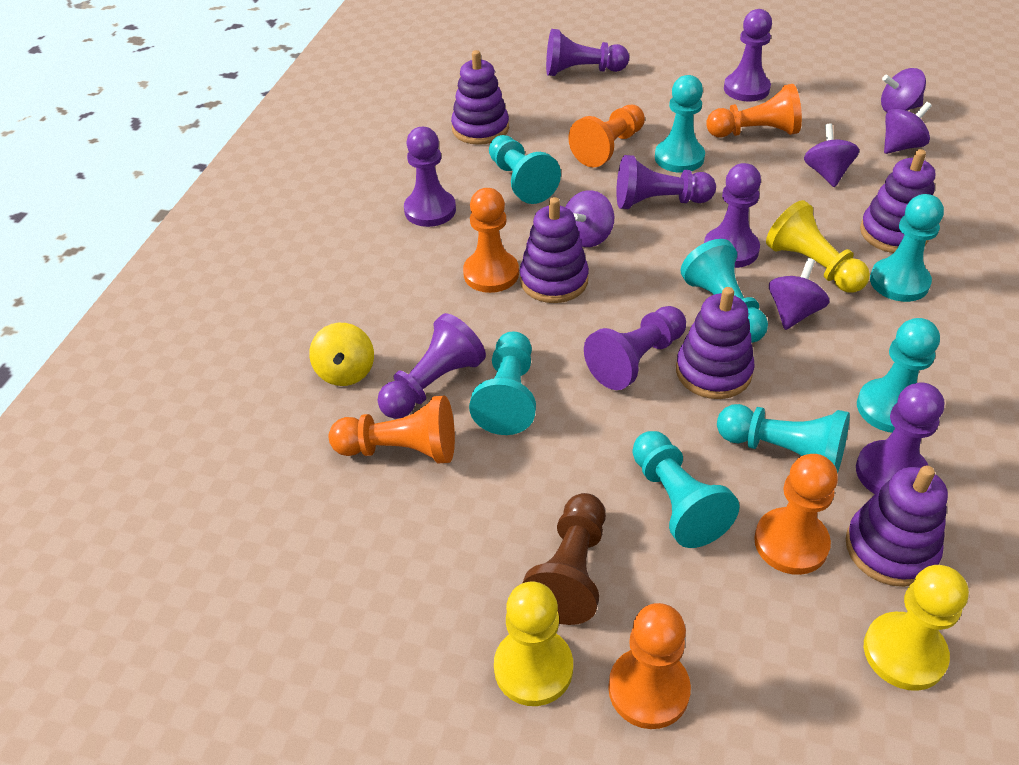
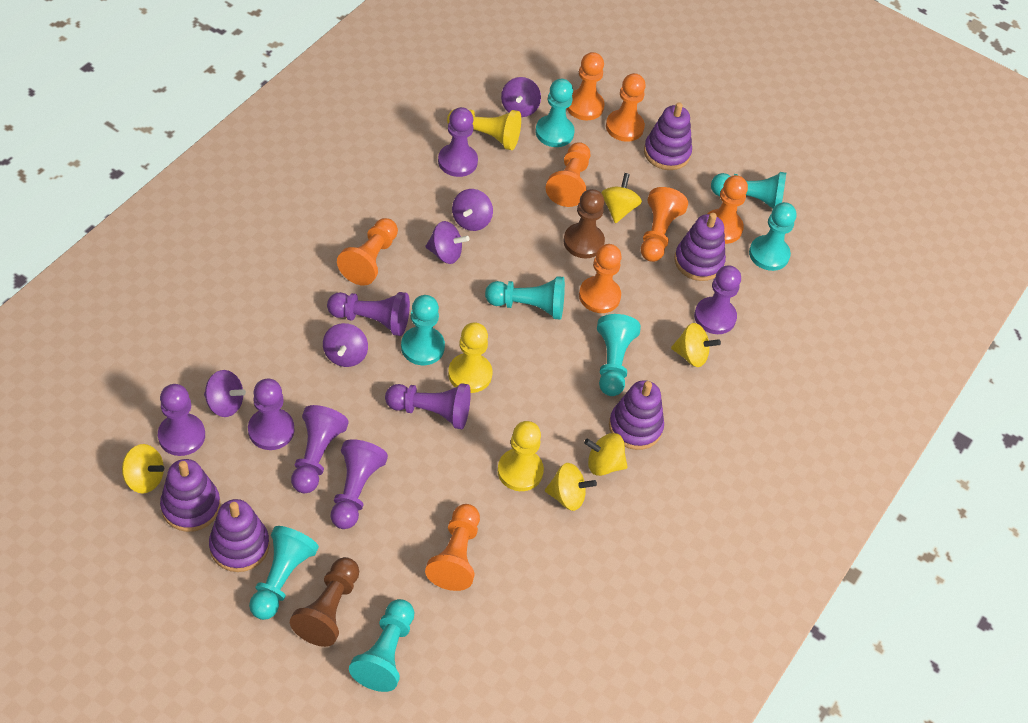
brown pawn: [523,493,606,625] = 1 -> [290,557,359,647] [564,189,605,258] = 2
orange pawn: [329,396,455,464] [463,188,519,293] [568,105,645,167] [608,603,691,729] [706,84,802,138] [754,454,838,575] = 6 -> [337,218,398,286] [425,504,480,591] [546,142,590,207] [567,52,604,120] [579,244,622,313] [606,73,646,142] [641,187,688,262] [707,175,748,244] = 8
yellow spinning top: [309,323,374,386] = 1 -> [122,444,164,493] [545,463,597,511] [584,433,628,476] [601,173,642,223] [671,323,721,367] = 5

